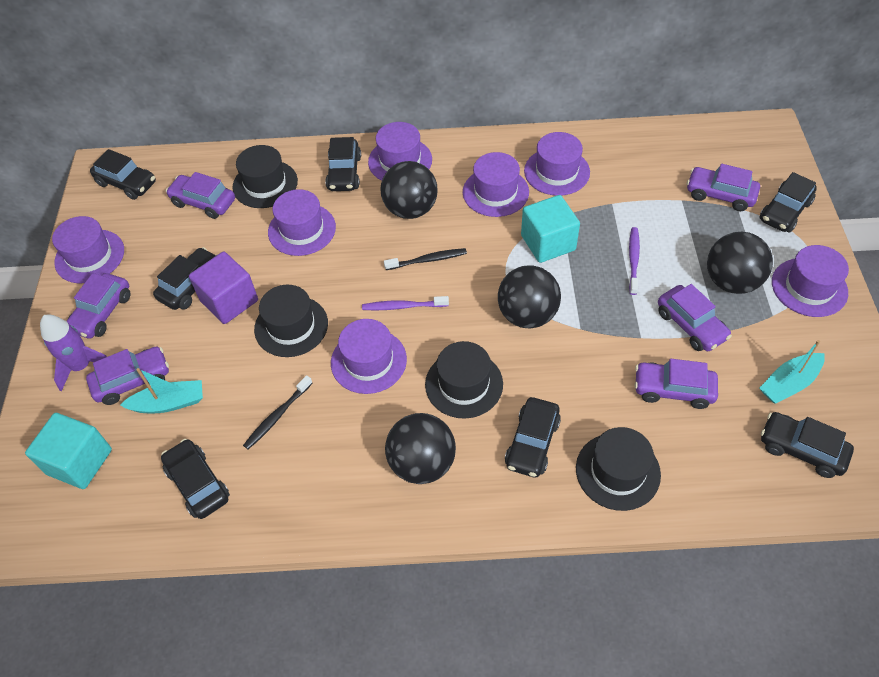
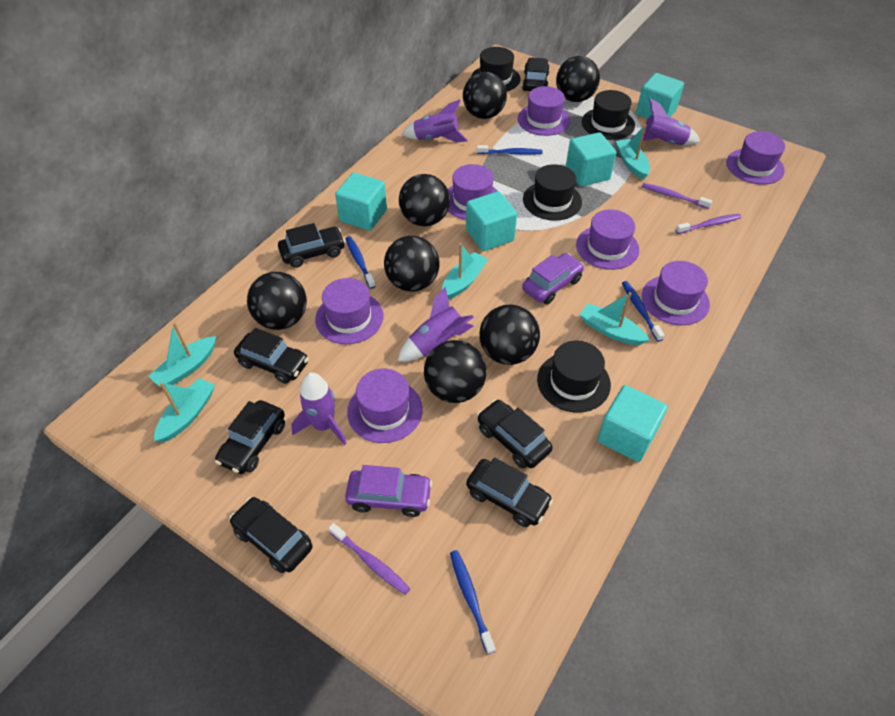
black ball: [380,161,438,219] [385,413,456,484] [498,265,561,328] [707,232,773,294] = 4 -> [247,272,307,330] [384,236,440,292] [399,174,450,226] [424,340,487,403] [463,72,507,119] [479,304,540,365] [556,56,600,102] = 7
black toothbrush: [243,375,312,449] [384,248,467,270] = 2 -> none = 0
blue toothbrush: none = 0 -> [345,236,376,289] [450,550,496,655] [477,145,543,155] [622,281,665,342] = 4
purple car: [66,273,130,339] [86,347,169,405] [166,172,235,219] [634,359,718,409] [658,284,732,351] [687,164,760,211] = 6 -> [345,465,432,517] [522,253,584,304] = 2
purple cube: [189,252,258,324] = 1 -> none = 0
purple rocket: [40,314,107,391] = 1 -> [291,372,347,445] [398,286,474,361] [401,99,468,142] [631,98,700,145] = 4
purple toothbrush: [362,296,449,310] [629,227,640,295] = 2 -> [329,523,410,595] [642,183,712,209] [676,214,741,234] = 3
turquoise boat: [120,368,203,413] [759,340,825,403] = 2 -> [148,323,216,388] [154,378,215,442] [442,243,488,299] [579,292,649,345] [616,124,650,180] = 5
turquoise cube: [25,413,112,489] [521,195,580,263] = 2 -> [335,173,387,231] [466,191,517,251] [566,132,616,186] [597,385,668,462] [636,73,684,119] = 5

